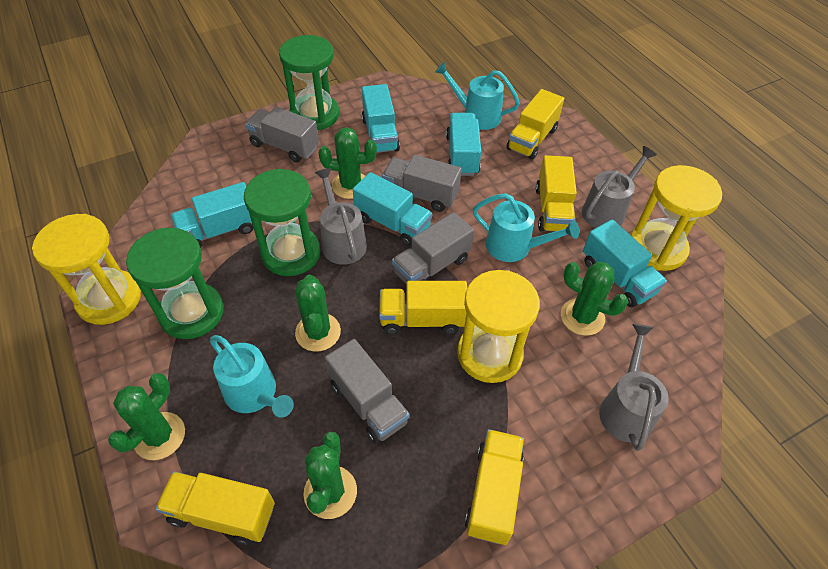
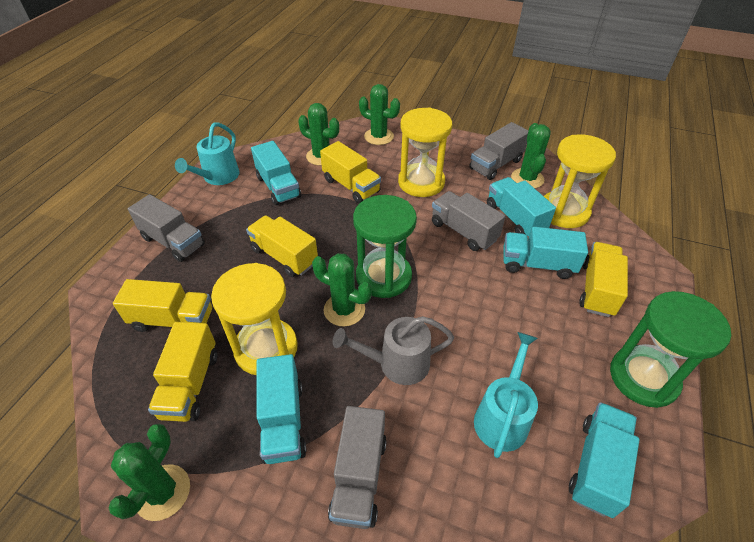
green hourglass: [126,228,224,339] [244,169,320,276] [279,35,339,130] = 3 -> [353,195,417,298] [610,291,731,408] = 2
grey watering can: [315,168,367,265] [582,146,657,228] [599,324,669,451] = 3 -> [333,316,454,385] = 1
turquoise watering can: [210,335,294,418] [435,62,520,130] [473,193,579,262] = 3 -> [175,122,239,185] [474,332,538,458] = 2

